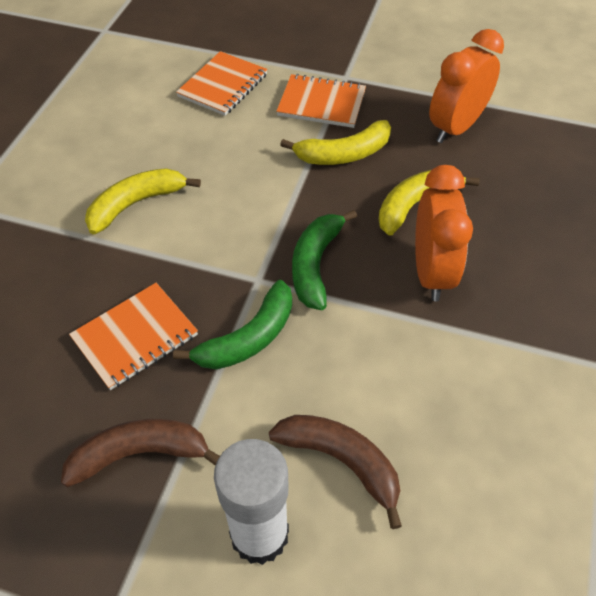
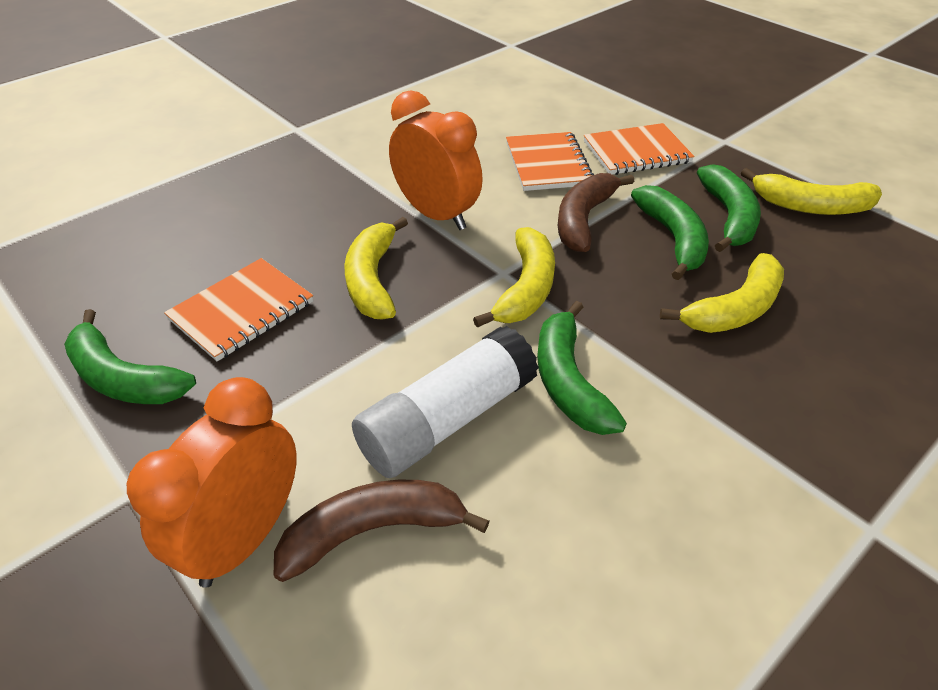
green banana: [173,280,292,369] [292,210,357,310] = 2 -> [64,309,196,404] [537,301,627,435] [631,185,709,280] [697,164,761,252] = 4
yellow banana: [85,168,201,234] [280,120,391,165] [378,170,480,236] = 3 -> [344,217,408,320] [473,227,555,328] [660,253,784,333] [741,168,882,215] = 4

